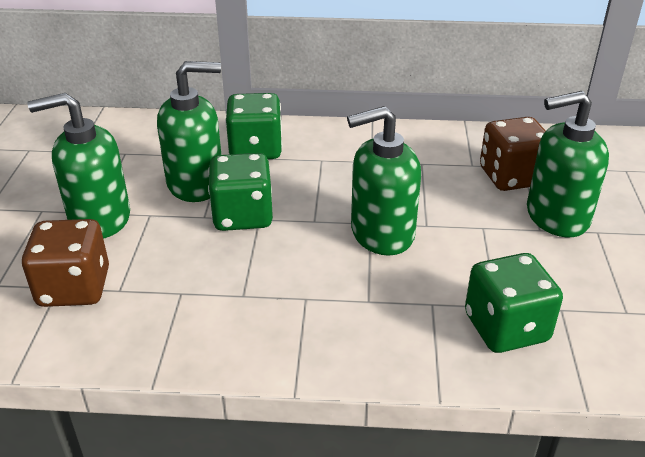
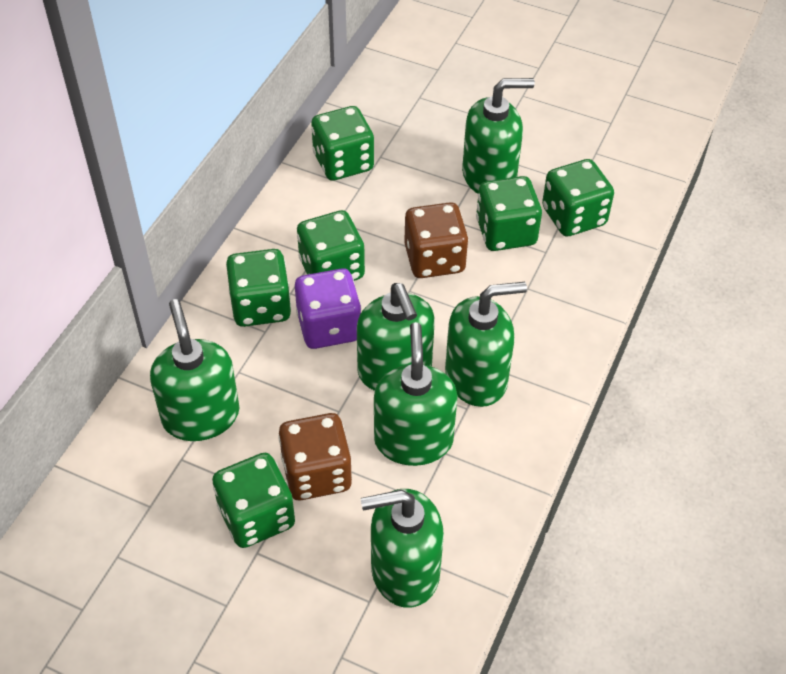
green dice: [208,153,273,231] [225,93,282,159] [465,253,563,353] = 3 -> [212,453,295,548] [226,249,291,327] [297,210,365,281] [311,106,374,181] [476,176,542,251] [542,159,614,237] = 6
green soap dispenser: [28,93,130,239] [157,61,221,202] [347,106,421,256] [527,91,609,237] = 4 -> [150,299,239,441] [357,283,435,391] [361,489,444,608] [374,322,458,466] [445,282,527,407] [462,78,535,193] = 6
purple dice: none = 0 -> [295,268,361,349] = 1

